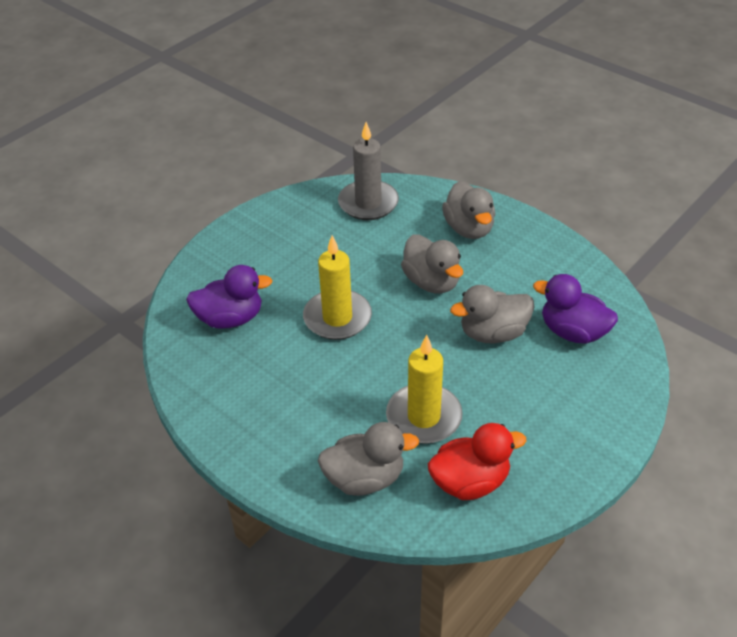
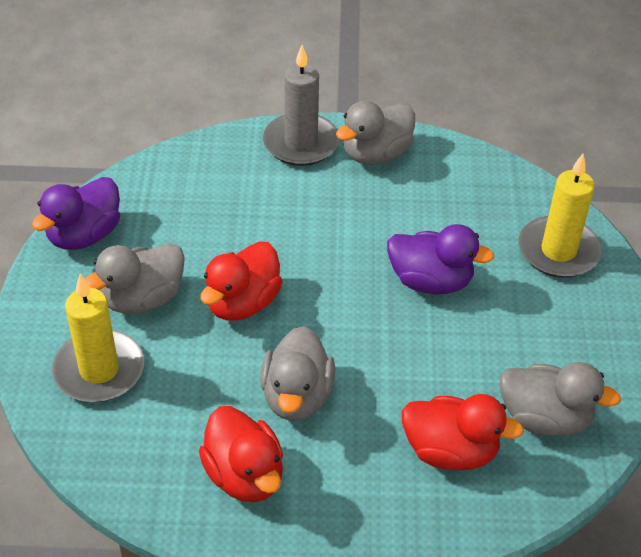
red duck: [428,423,526,500] = 1 -> [199,406,283,503] [200,241,283,320] [402,394,524,470] = 3

